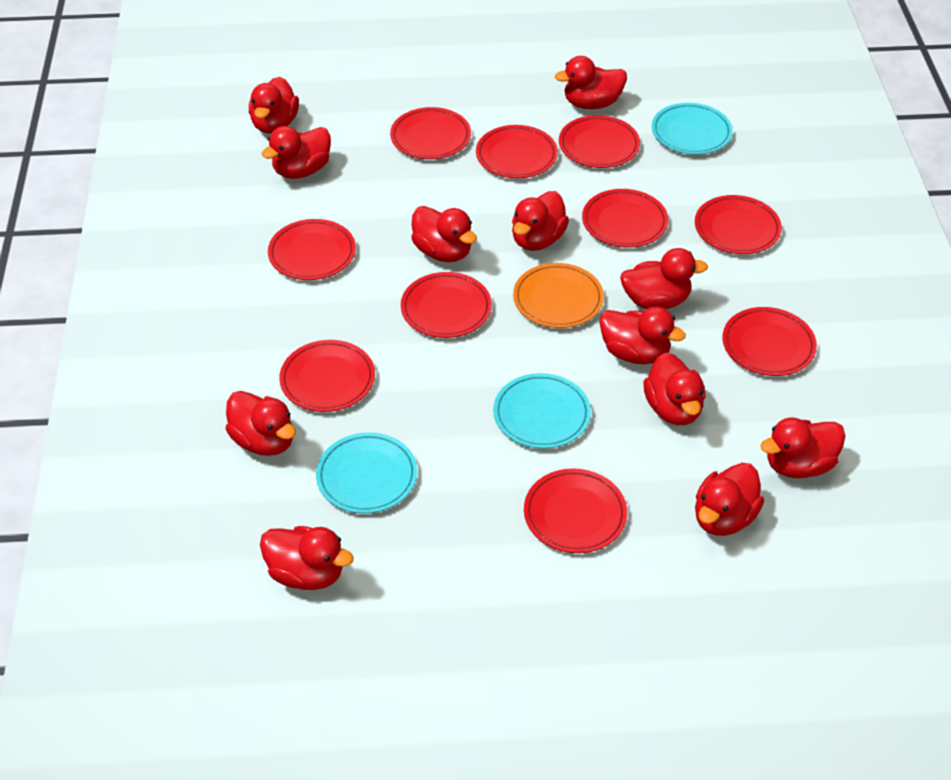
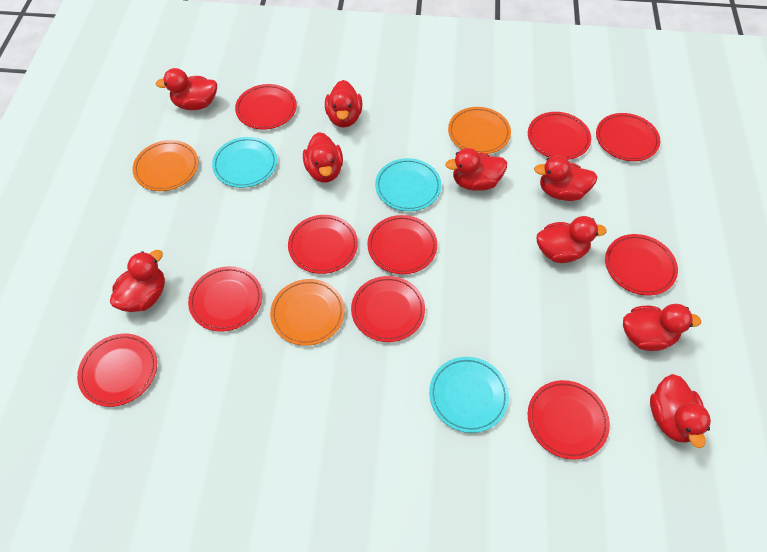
orange plate: [513,263,604,328] = 1 -> [132,140,198,191] [270,279,345,346] [448,107,511,154] = 3
red duck: [226,391,296,456] [249,77,299,134] [260,526,354,590] [262,126,331,179] [411,206,477,262] [512,191,569,251] [555,56,627,109] [599,307,686,364] [620,248,708,309] [643,352,705,425] [695,463,764,536] [760,417,845,478] = 12 -> [110,250,165,312] [156,68,217,110] [303,132,343,182] [325,80,362,127] [445,148,507,191] [534,155,597,201] [537,216,607,263] [623,304,701,351] [650,374,711,448] = 9

